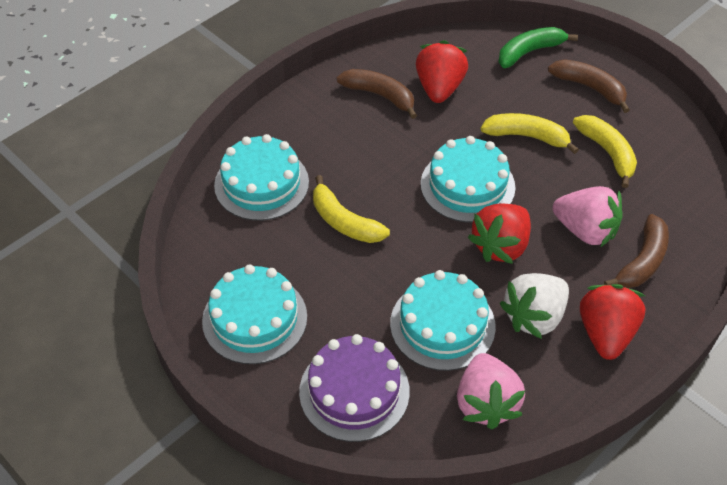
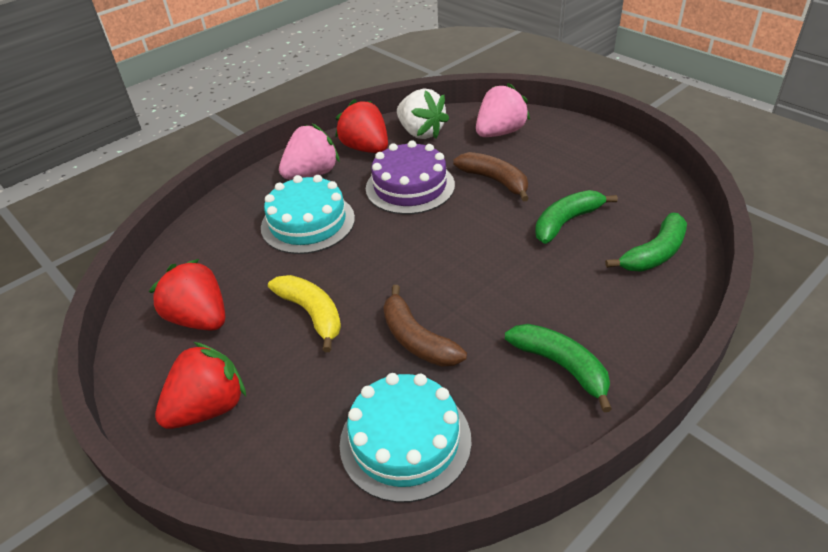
brown banana: [337,69,417,119] [548,59,630,113] [604,214,669,288] = 3 -> [383,285,467,367] [453,152,529,202] = 2
green banana: [498,27,578,68] = 1 -> [505,324,612,412] [535,190,618,244] [605,213,687,272] = 3
turquoise cake: [202,264,307,364] [214,134,309,221] [390,270,496,371] [421,136,515,222] = 4 -> [261,175,355,254] [340,373,472,503] = 2
yellow banana: [313,175,390,243] [481,113,579,154] [573,115,637,188] = 3 -> [268,275,341,352] = 1

